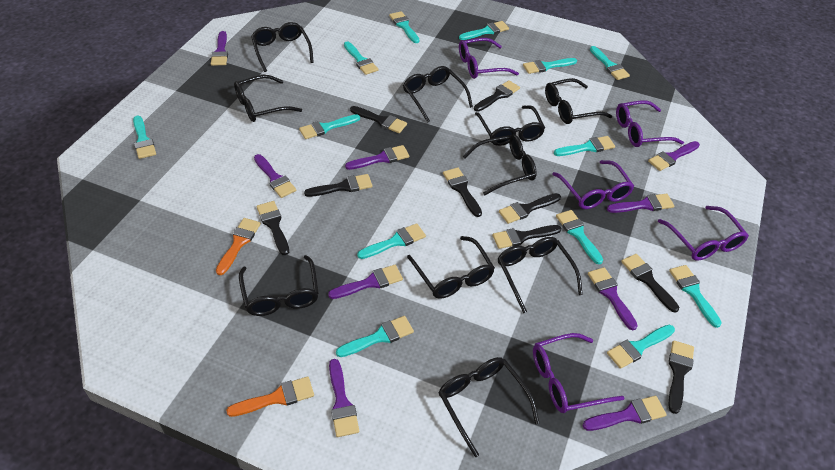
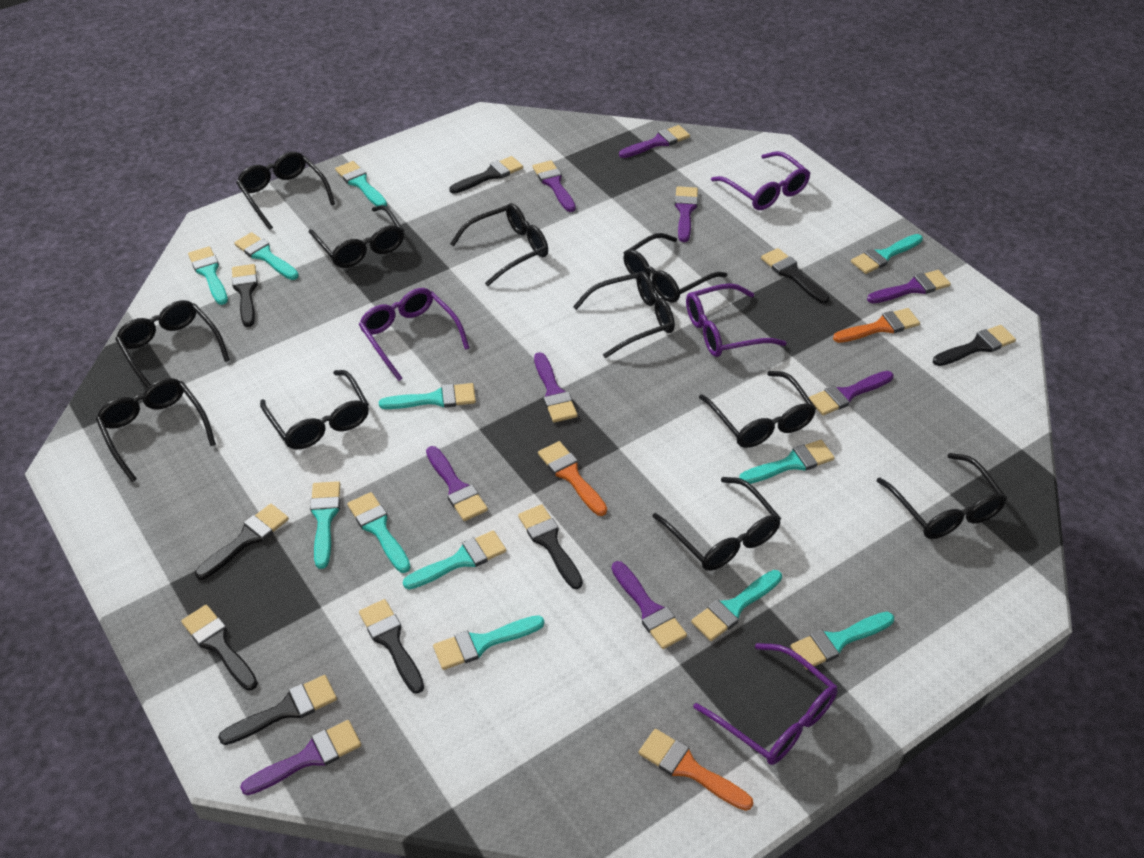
black glasses: [234,75,302,122] [239,255,319,316] [251,22,314,72] [403,66,473,123] [407,236,495,299] [438,357,539,457] [463,134,537,196] [475,105,545,146] [497,237,583,313] [545,78,612,124] = 10 -> [96,378,216,482] [115,300,230,388] [236,152,335,230] [260,370,369,449] [309,205,404,268] [450,203,548,286] [573,271,675,358] [623,233,727,303] [652,477,781,571] [699,371,816,448] [877,453,1007,539] = 11
orange brush: [216,218,261,275] [226,376,314,417] = 2 -> [538,441,607,516] [638,729,753,811] [833,308,920,343] = 3
purple glasses: [459,38,519,79] [533,333,624,413] [553,160,634,209] [616,101,684,147] [658,206,749,260] = 5 -> [359,288,469,381] [686,283,786,357] [693,643,838,765] [711,151,810,210] = 4
turquoise brush: [133,115,156,159] [299,114,360,139] [336,316,414,357] [344,41,378,75] [357,223,426,259] [389,11,420,43] [459,21,509,40] [523,58,577,74] [554,136,615,156] [556,210,603,264] [590,46,630,80] [607,325,675,369] [669,265,722,328] = 13 -> [188,246,228,305] [234,232,299,280] [310,481,340,569] [335,161,387,206] [347,492,411,573] [379,383,476,409] [403,530,506,589] [433,615,544,670] [691,570,782,641] [739,440,835,484] [791,612,894,670] [851,234,923,274] = 12

